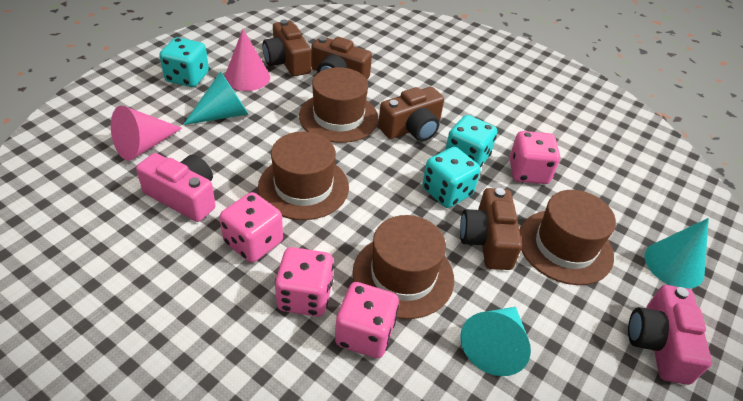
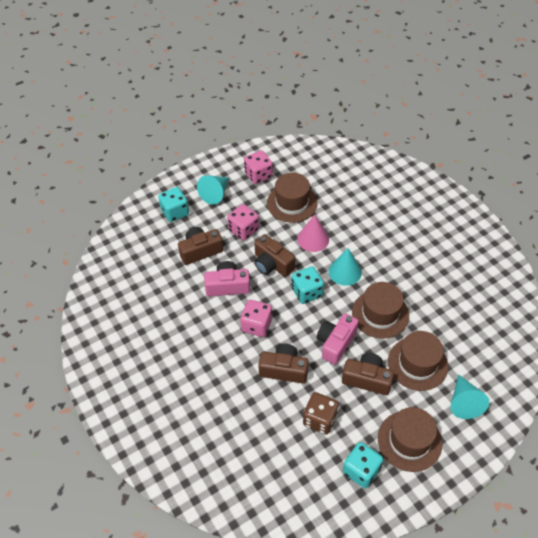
brown dice: none = 0 -> [303,392,339,435] = 1
pink cone: [111,106,182,161] [224,29,270,91] = 2 -> [297,214,329,252] = 1
pink dice: [219,192,283,263] [275,247,334,317] [335,282,399,358] [509,131,560,184] = 4 -> [227,204,259,241] [240,300,272,337] [244,150,273,184] = 3

